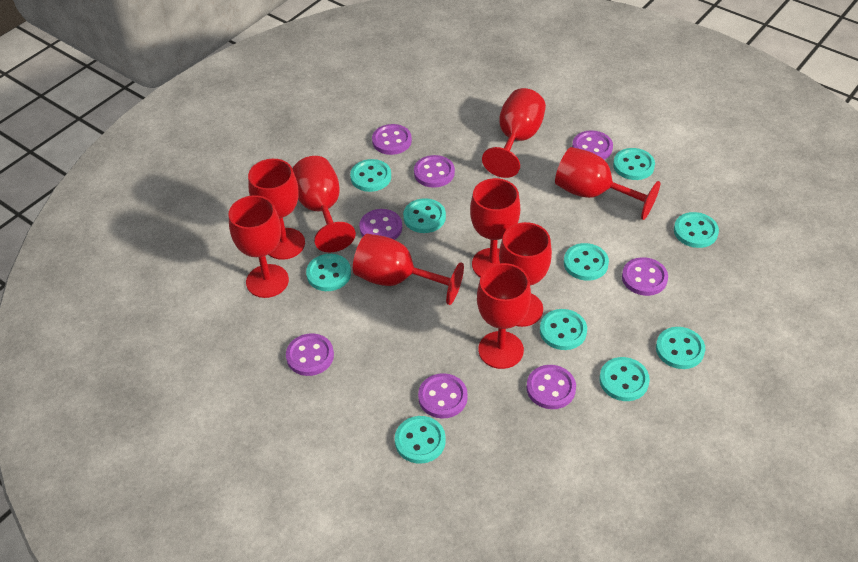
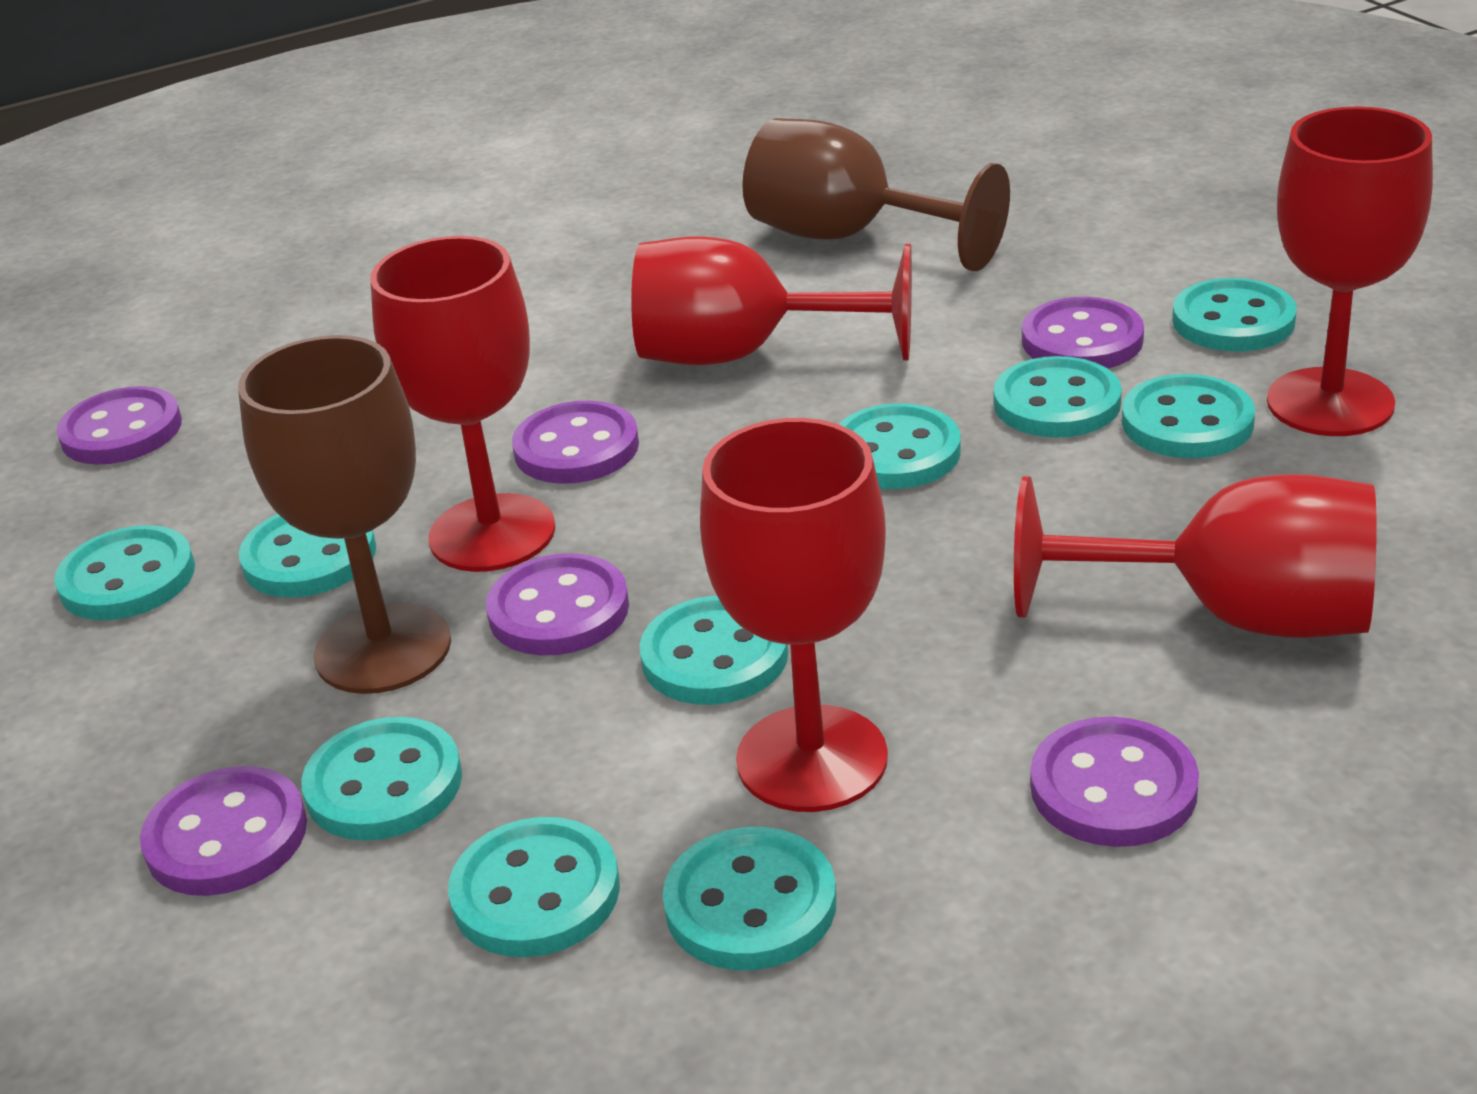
brown goblet: none = 0 -> [238,335,451,694] [742,118,1010,271] = 2
purple button: [286,333,334,376] [359,209,402,240] [372,124,412,155] [414,155,455,188] [418,373,468,419] [527,365,576,409] [572,130,613,160] [622,257,668,296] = 8 -> [57,386,182,465] [140,766,307,896] [486,553,629,655] [512,401,639,484] [1022,297,1144,368] [1030,717,1199,847] = 6
red goblet: [228,195,289,298] [248,159,305,260] [293,156,356,252] [353,234,464,305] [470,178,520,277] [477,263,531,369] [482,88,546,178] [499,222,552,327] [555,147,660,220] = 9 -> [370,236,555,572] [631,236,912,365] [700,418,888,812] [1014,474,1377,638] [1267,106,1433,436] = 5

